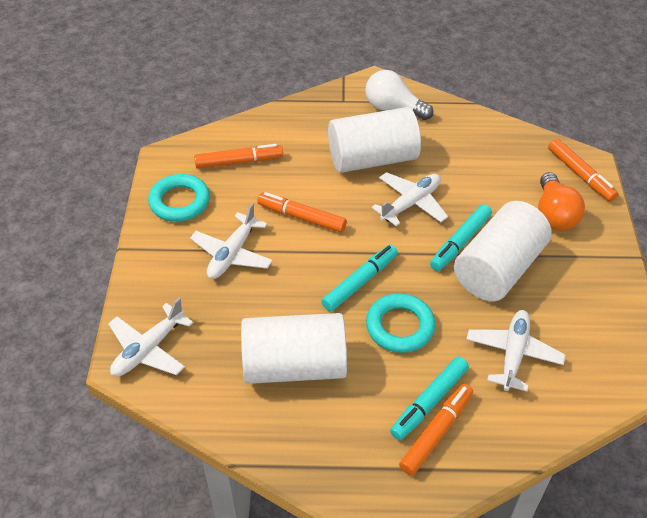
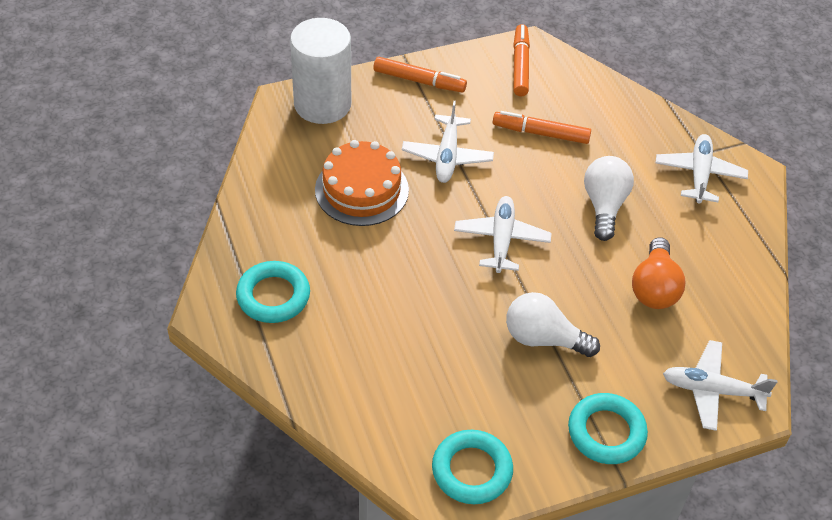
orange cake: none = 0 -> [315,140,409,226] = 1
orange marker: [194,144,283,169] [257,192,347,233] [399,384,473,476] [548,138,618,202] = 4 -> [373,57,467,92] [493,111,591,144] [513,24,530,96] = 3
turquoise marker: [321,245,398,312] [390,357,469,440] [430,204,492,271] = 3 -> none = 0
turquoise ring: [148,174,210,222] [366,293,435,353] = 2 -> [236,261,310,323] [432,430,513,504] [568,393,648,464] = 3
white cylinder: [241,313,347,384] [328,107,421,173] [454,201,551,302] = 3 -> [290,18,351,124] = 1
white light bulb: [365,70,433,120] = 1 -> [506,292,600,357] [584,156,634,241] = 2

